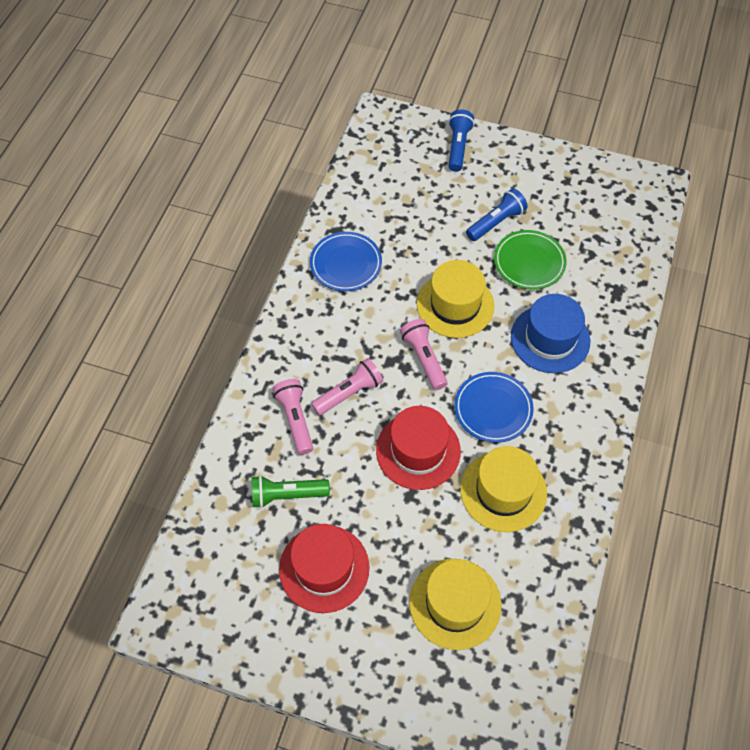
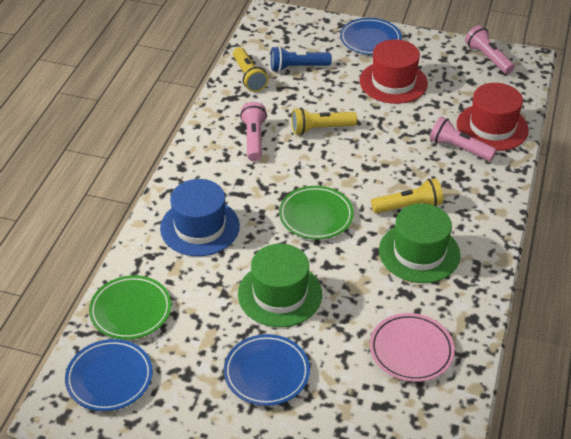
blue flashlight: [448,110,475,172] [466,188,527,241] = 2 -> [271,46,332,72] = 1
blue plate: [310,232,382,291] [454,372,534,443] = 2 -> [65,339,153,411] [224,334,310,406] [340,18,402,55] = 3
green flashlight: [251,475,330,508] = 1 -> none = 0
green hat: none = 0 -> [238,244,322,327] [379,204,460,283] = 2
green plate: [494,230,567,290] = 1 -> [89,275,171,340] [279,186,354,240] = 2
pink plate: none = 0 -> [370,313,455,382] = 1
yellow flashlight: none = 0 -> [233,47,268,92] [292,108,357,135] [371,178,443,213] = 3
yellow hat: [409,559,501,650] [417,260,494,338] [460,446,547,532] = 3 -> none = 0

